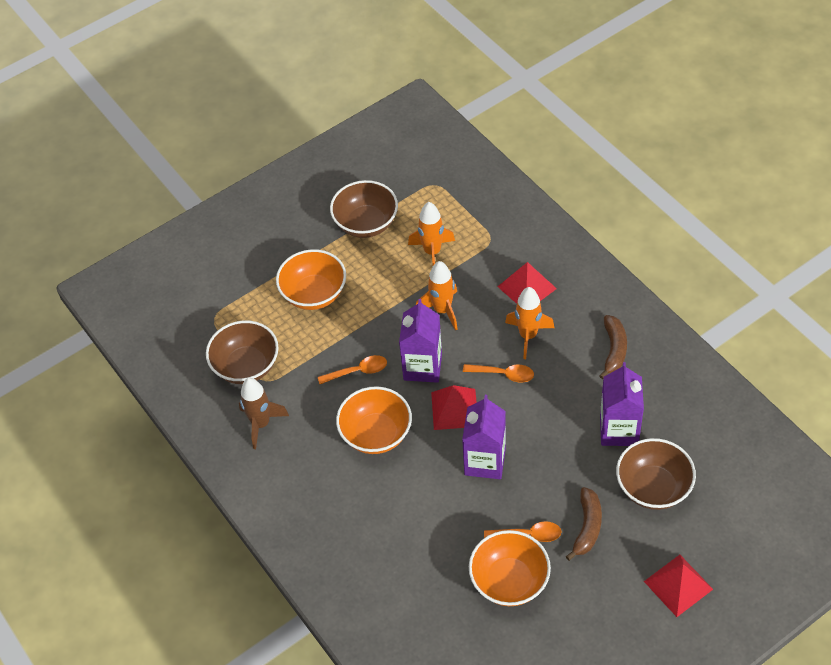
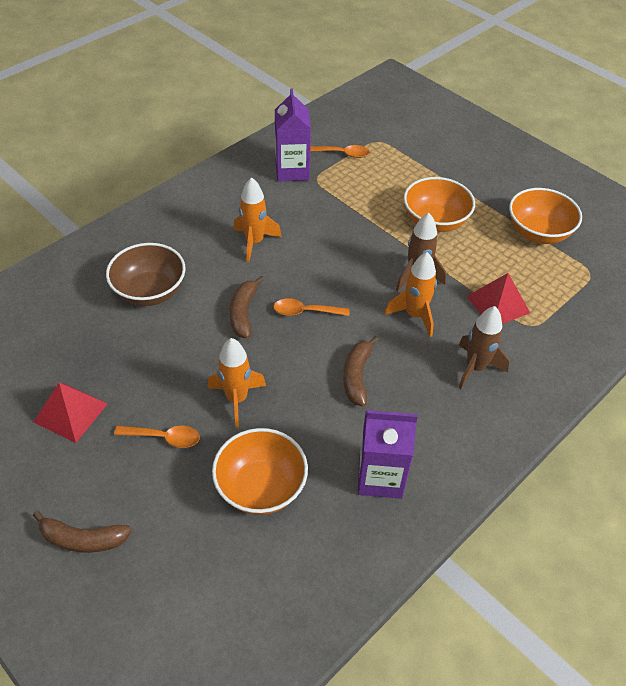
brown banana: [566,487,602,561] [599,315,627,379] = 2 -> [33,510,132,553] [229,276,264,339] [343,336,379,406] = 3
brown bowl: [206,320,279,384] [330,180,398,238] [616,438,696,510] = 3 -> [106,243,186,306] = 1
brown rocket: [239,378,289,449] = 1 -> [396,213,446,292] [458,306,509,389] = 2
purple carton: [399,299,442,383] [462,395,506,479] [600,362,644,446] = 3 -> [275,88,311,182] [358,410,418,499] = 2
red pyramid: [431,385,477,430] [497,262,557,304] [644,555,713,617] = 3 -> [34,383,108,443] [466,273,530,324] = 2

